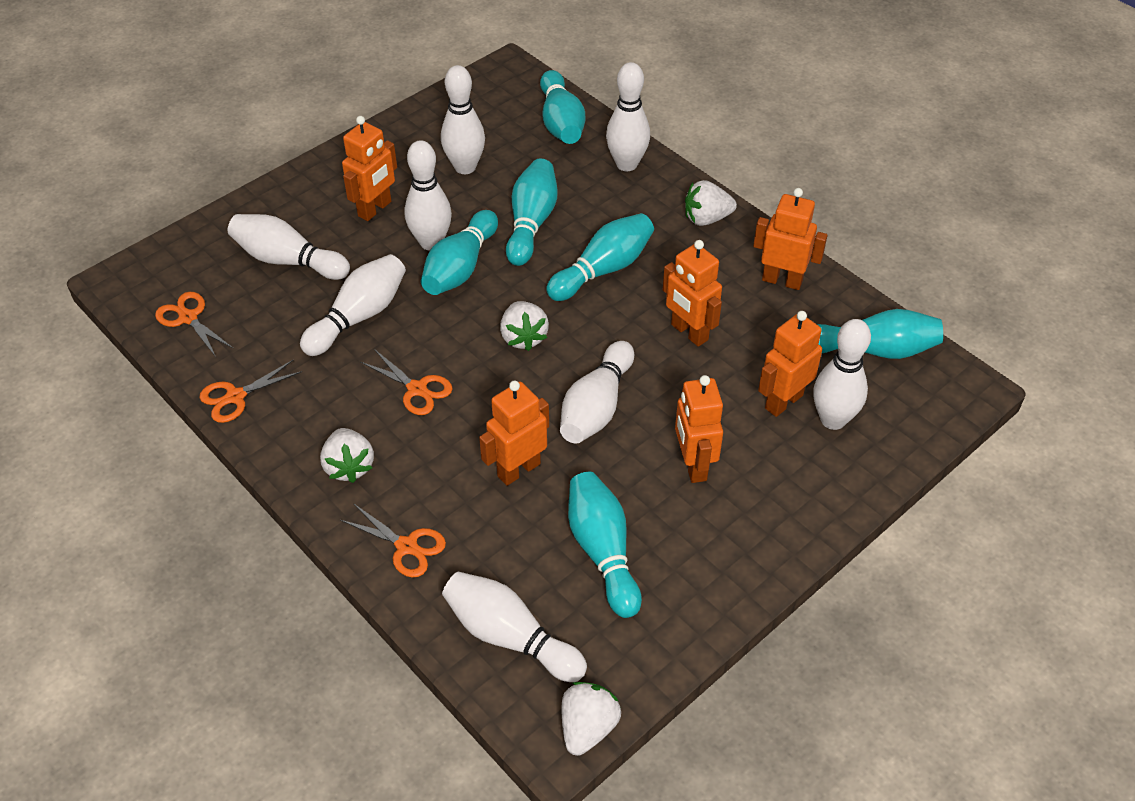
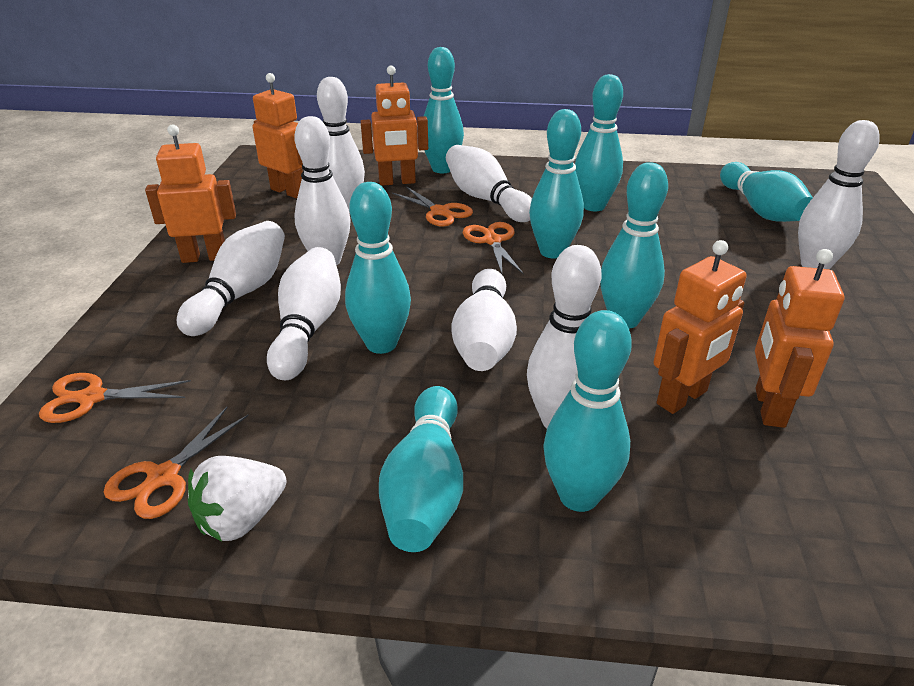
orange robot: [342,116,397,221] [479,381,549,486] [663,240,722,347] [675,375,723,483] [753,188,828,290] [758,311,822,417] = 6 -> [145,124,236,263] [252,73,303,198] [361,66,428,186] [654,240,747,414] [755,249,845,428] = 5
turquoise bowling pin: [421,210,498,295] [506,159,558,266] [540,70,585,144] [546,213,654,301] [568,472,642,618] [817,309,943,359] = 6 -> [345,182,411,354] [379,386,463,552] [424,47,464,173] [529,109,584,259] [543,310,632,512] [575,74,623,211] [600,162,668,329] [720,162,813,222] = 8
white strawberry: [320,428,374,483] [500,301,549,351] [562,682,621,756] [685,180,737,226] = 4 -> [188,456,287,542] = 1

